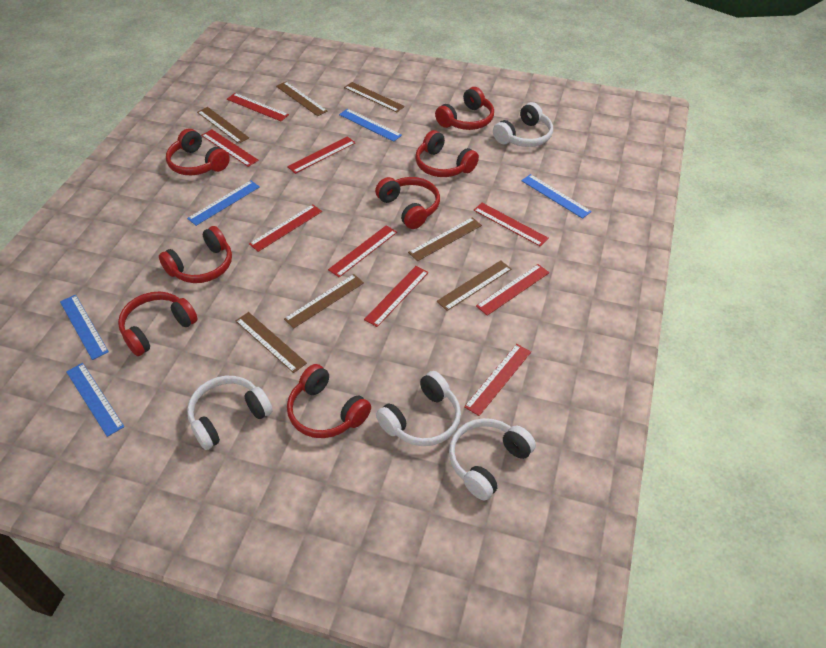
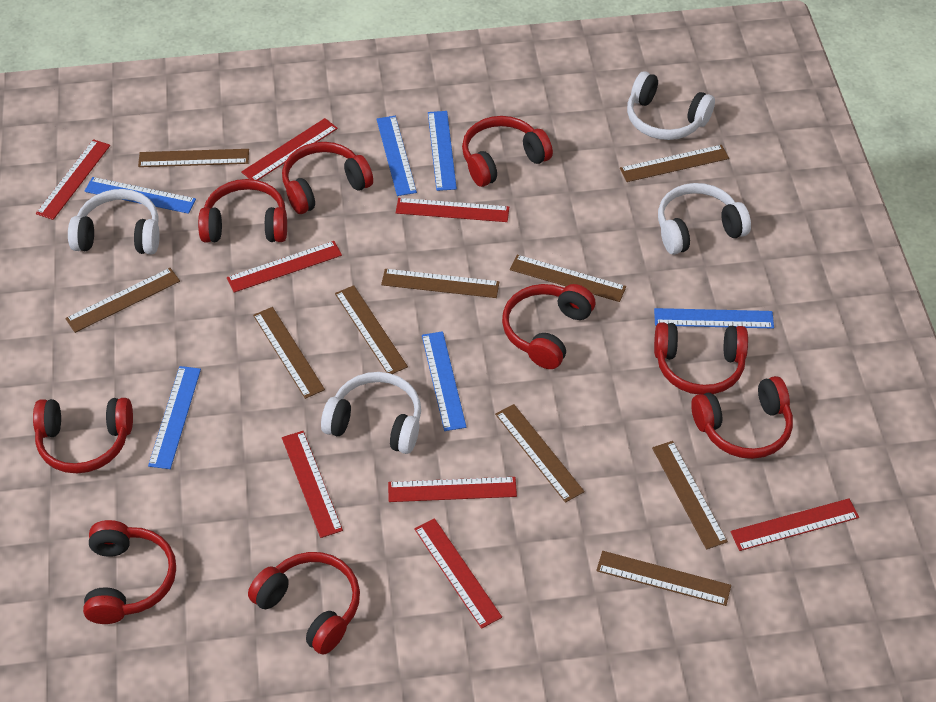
blue ruler: [60,295,109,360] [66,363,124,437] [187,180,260,226] [339,109,402,142] [521,174,592,219] = 5 -> [84,177,196,214] [148,366,201,469] [376,116,417,196] [422,331,466,431] [428,111,457,191] [654,308,774,329] = 6
brown ruler: [197,107,249,144] [235,312,307,373] [276,82,327,116] [284,274,364,328] [344,82,405,112] [408,217,482,261] [436,260,511,311] = 7 -> [65,268,180,333] [138,149,249,167] [253,307,325,399] [335,285,408,374] [381,269,499,298] [495,404,585,503] [510,255,626,302] [596,551,731,606] [620,145,729,182] [652,441,728,549] = 10
red headphones: [118,292,198,356] [159,226,232,283] [166,128,230,175] [287,364,371,438] [375,177,440,229] [415,130,479,177] [435,87,494,130] = 7 -> [33,398,133,473] [83,520,176,624] [198,179,287,242] [248,552,360,655] [282,142,373,214] [462,116,553,187] [502,284,595,369] [654,322,748,395] [691,376,793,459] = 9
red ruler: [201,129,259,167] [227,93,289,121] [249,204,322,252] [287,136,355,174] [328,225,397,277] [364,266,429,327] [464,344,531,416] [473,203,549,246] [476,264,549,316] = 9 -> [36,139,110,220] [227,241,342,293] [241,118,338,180] [282,431,343,538] [388,477,517,502] [396,198,509,222] [414,518,502,629] [730,499,859,551] = 8

